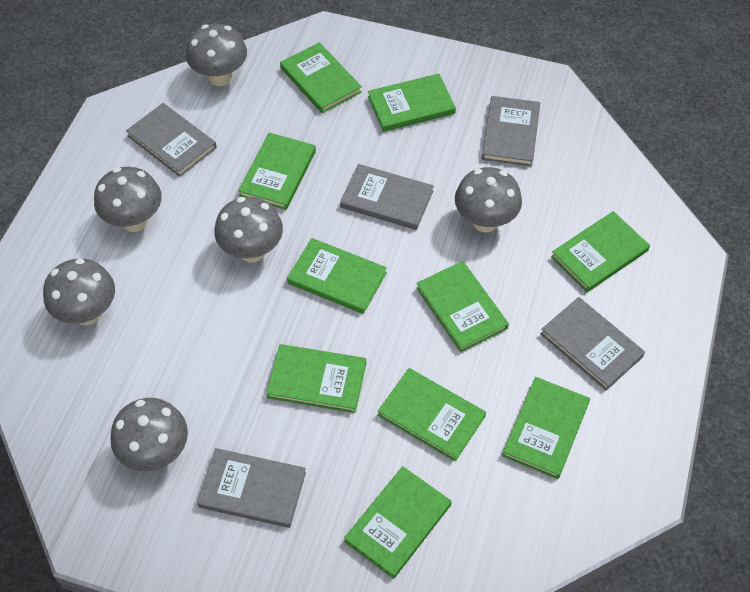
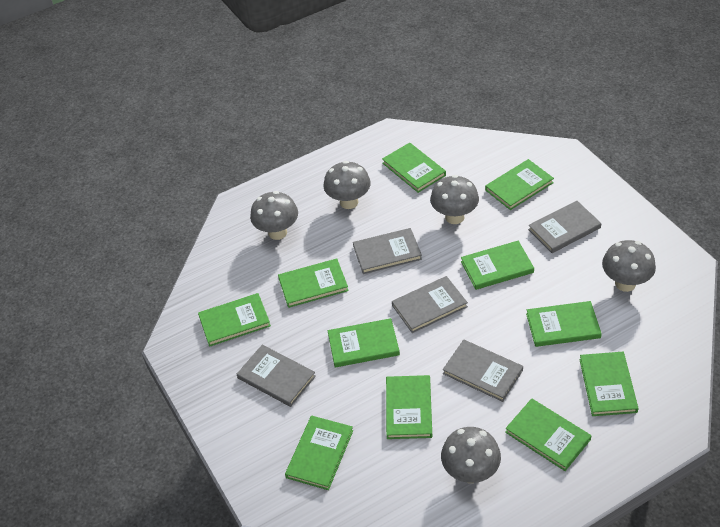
green book: [238,133,316,210] [266,344,366,413] [280,42,362,113] [287,238,387,314] [344,466,452,579] [368,74,456,132] [378,368,486,461] [416,261,509,352] [502,377,590,479] [551,211,650,292] = 10 -> [198,293,271,347] [278,259,349,308] [285,416,353,490] [328,318,400,367] [382,142,446,193] [386,375,432,439] [461,241,534,290] [485,159,554,210] [505,398,592,471] [526,301,602,347] [579,352,639,416] = 11
grey mushroom: [43,258,115,325] [94,167,162,232] [110,398,188,471] [186,24,247,86] [214,197,283,263] [455,167,522,232] = 6 -> [250,191,298,240] [323,161,371,209] [430,175,479,224] [441,427,501,483] [602,240,656,292] = 5

